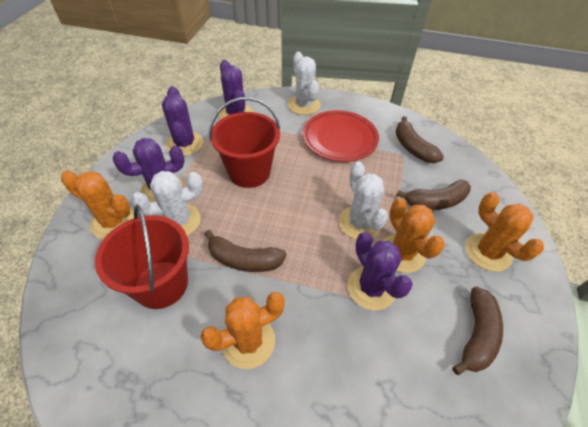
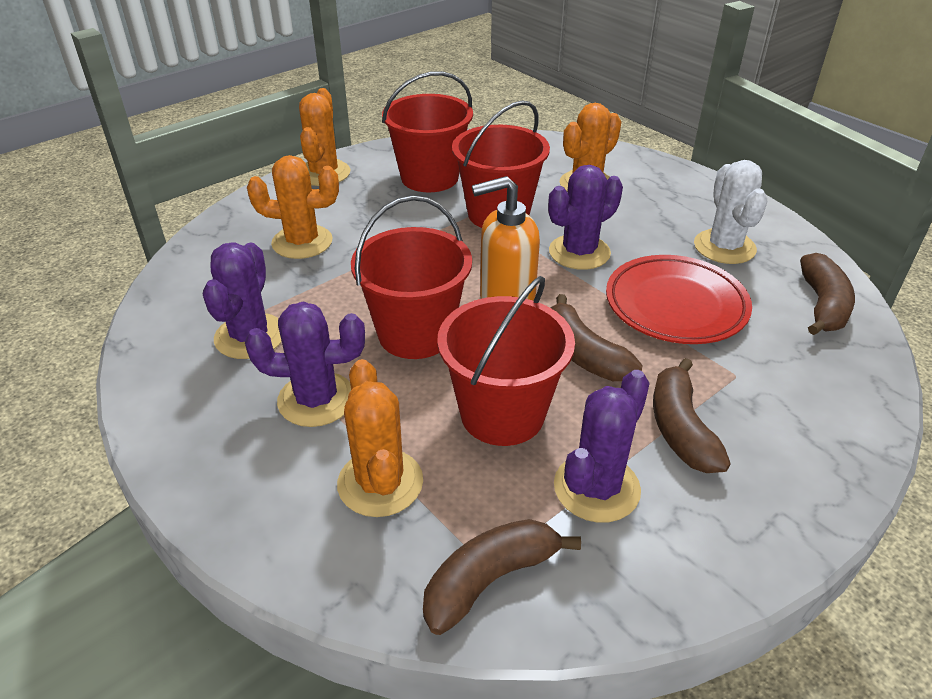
orange soap dispenser: none = 0 -> [472,176,540,301] = 1
red bucket: [95,205,189,309] [209,97,280,188] = 2 -> [351,196,472,359] [382,71,473,192] [437,276,575,446] [452,101,550,228] = 4
white cactus: [132,171,203,236] [288,52,321,115] [339,162,388,240] = 3 -> [694,160,767,264] = 1

